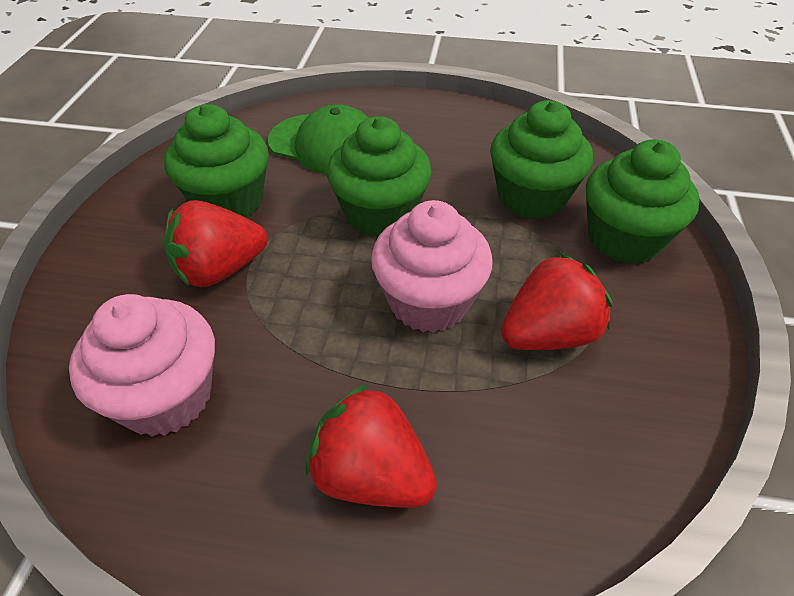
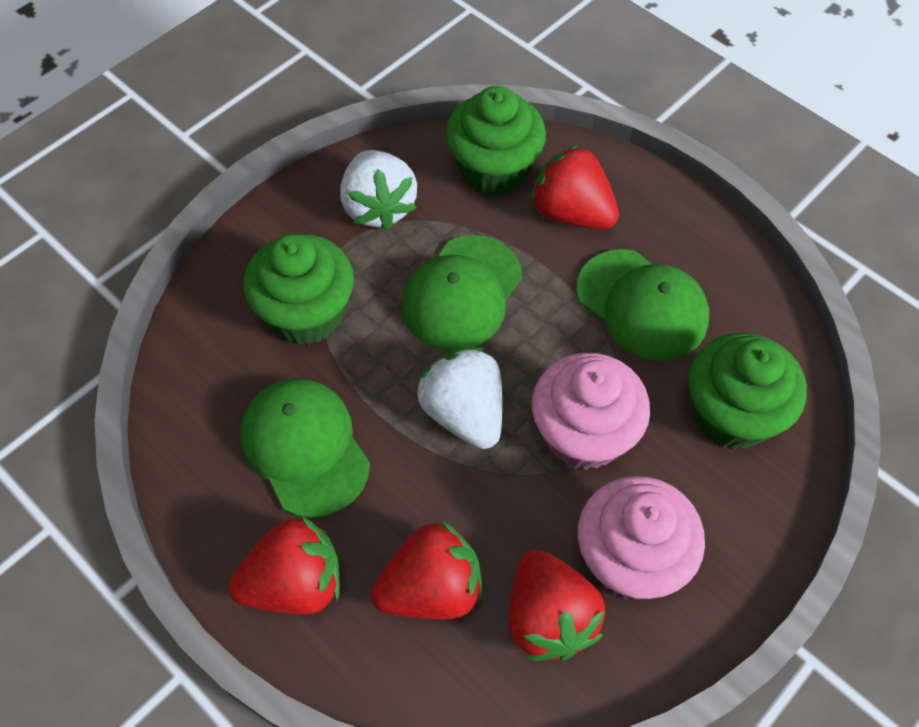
green cap: [268,104,368,174] = 1 -> [240,378,370,518] [402,235,522,351] [576,249,709,361] = 3
green cupcake: [164,104,269,218] [327,116,432,237] [490,100,593,219] [586,139,700,264] = 4 -> [243,234,354,345] [445,86,546,196] [688,333,807,449] = 3
red strawberry: [164,200,268,287] [306,384,437,508] [501,253,612,350] = 3 -> [228,515,340,614] [371,520,483,619] [508,549,605,661] [530,144,619,229] = 4
white strawberry: none = 0 -> [340,150,417,231] [416,347,503,449] = 2

